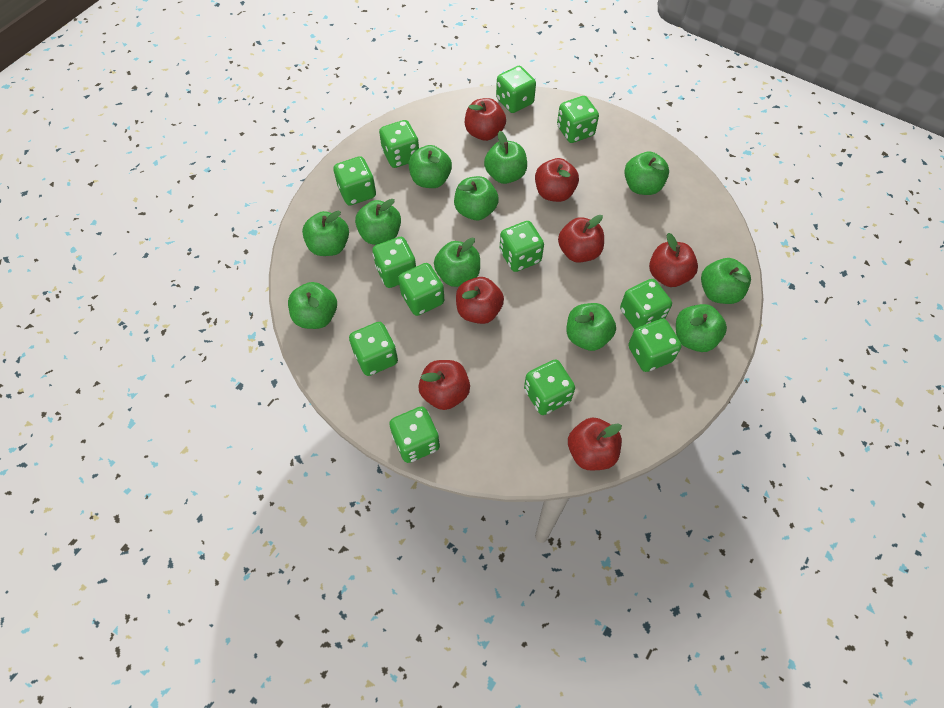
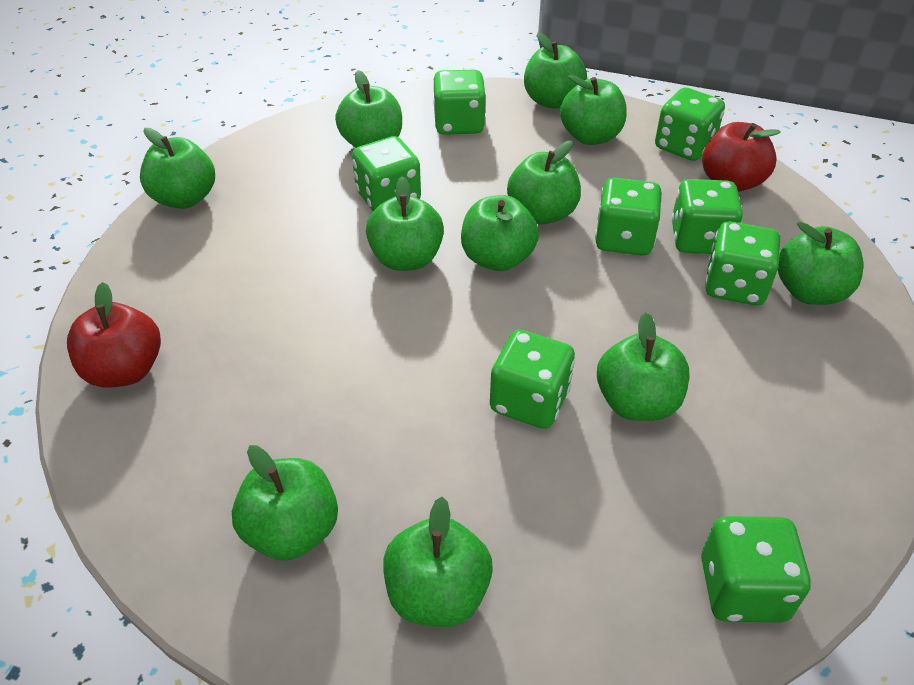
green dice: [333,156,376,206] [349,322,398,376] [372,237,416,288] [379,120,419,168] [389,407,440,463] [398,263,444,316] [496,66,536,113] [500,221,544,272] [524,359,575,415] [557,96,599,143] [620,279,672,329] [628,319,682,372] = 12 -> [352,136,421,211] [433,70,486,135] [490,329,575,429] [595,178,662,256] [655,88,725,161] [671,179,743,254] [701,516,811,623] [705,221,780,305] = 8
red apple: [418,360,470,410] [456,277,504,324] [465,98,506,141] [535,158,579,202] [558,215,604,263] [568,418,622,471] [649,233,698,287] = 7 -> [67,282,161,387] [702,122,781,192] = 2

